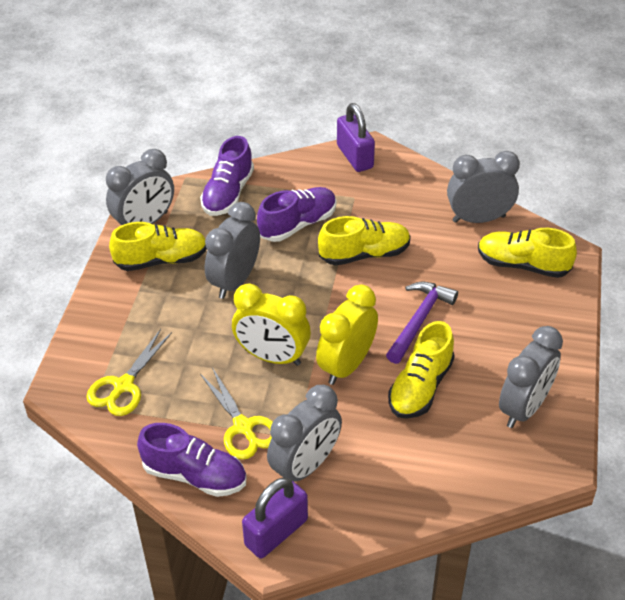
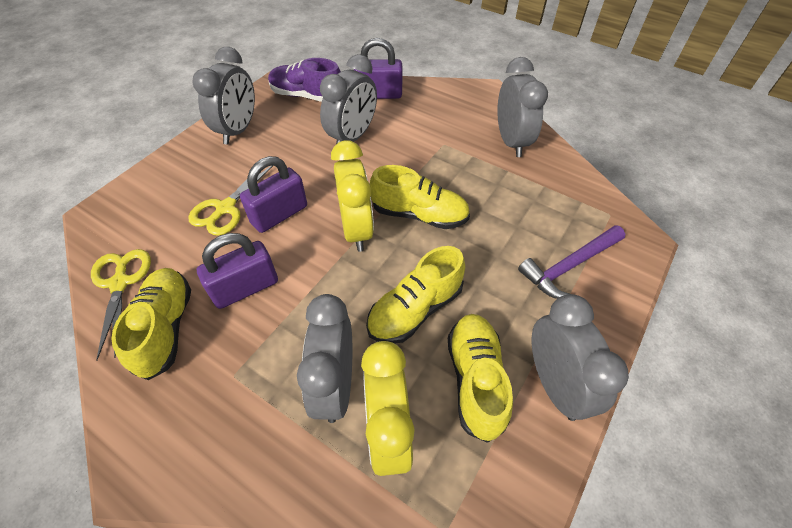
purple padlock: [242,477,308,558] [337,103,375,172] = 2 -> [197,233,278,309] [240,156,307,233] [354,38,403,99] = 3
purple shoe: [137,423,247,497] [200,136,254,216] [257,187,336,242] = 3 -> [268,58,341,102] = 1

